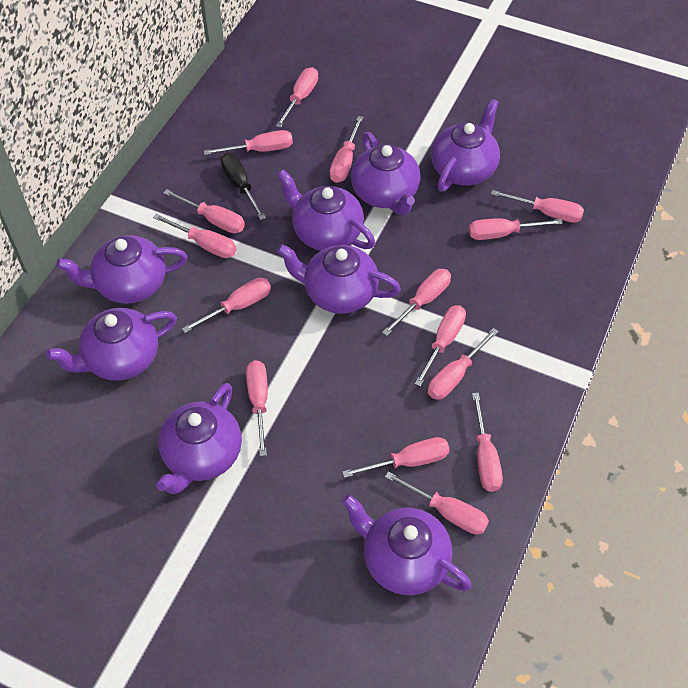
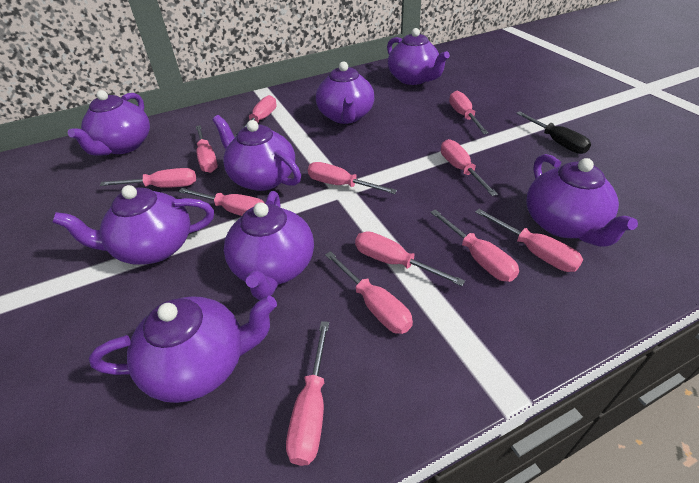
pink screwdriver: [153,214,236,258] [164,189,245,233] [182,278,271,333] [204,130,293,155] [246,360,268,456] [276,67,318,128] [330,116,363,183] [342,437,450,478] [382,269,451,336] [385,471,489,534] [415,305,466,387] [428,328,499,400] [469,218,563,240] [472,393,503,492] [491,190,584,223] = 15 -> [100,168,196,188] [178,188,264,216] [196,125,218,173] [234,95,277,137] [286,321,329,466] [308,162,397,194] [325,251,413,334] [355,231,465,286] [430,209,519,282] [441,139,498,196] [449,91,488,134] [475,209,583,272] = 12

